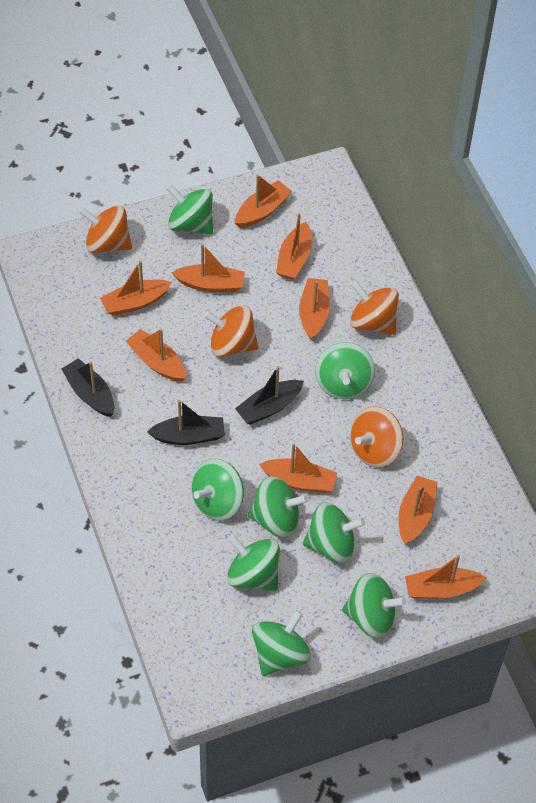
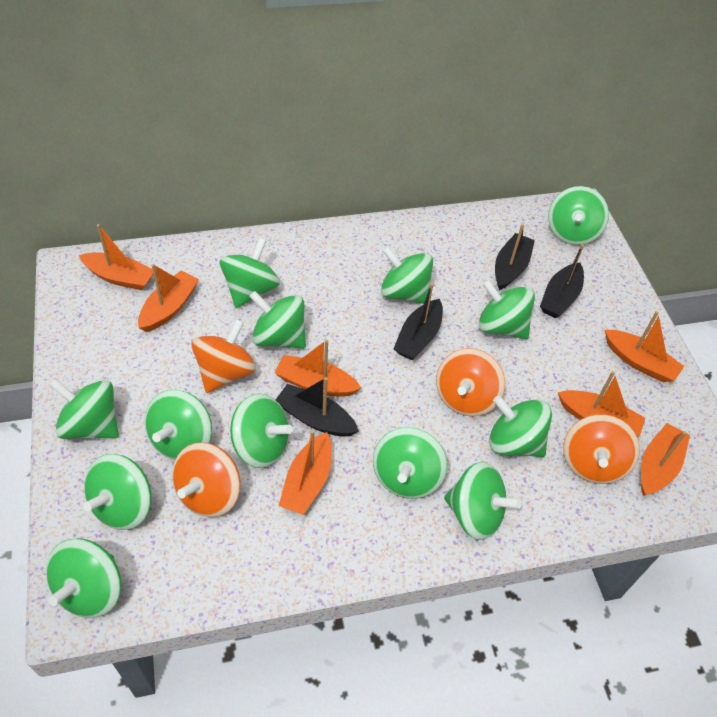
black boat: [61,358,114,417] [147,400,225,445] [235,366,304,425] = 3 -> [276,377,359,437] [394,283,443,360] [495,224,535,290] [540,244,584,318] = 4
green spinning top: [167,184,213,234] [191,459,244,521] [227,535,280,591] [248,476,308,538] [252,610,311,676] [303,502,365,563] [315,342,375,399] [342,573,406,638] = 8 -> [46,538,122,618] [49,378,119,439] [83,454,152,530] [144,390,212,460] [220,238,280,308] [230,394,293,468] [249,291,306,349] [373,427,447,499] [381,246,433,304] [444,462,522,540] [478,280,535,339] [489,395,552,457] [548,186,609,245] = 13
orange boat: [100,261,172,316] [126,329,186,382] [172,244,245,292] [235,174,292,228] [259,443,337,493] [276,213,312,280] [299,278,330,340] [398,476,438,545] [405,555,486,599] = 9 -> [79,224,153,290] [138,264,199,332] [275,340,361,397] [279,430,332,515] [558,371,645,437] [605,311,684,382] [641,423,690,496] = 7

